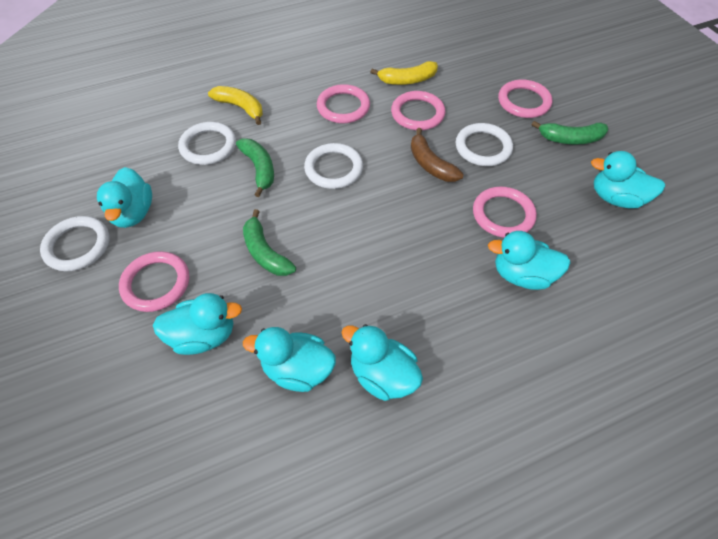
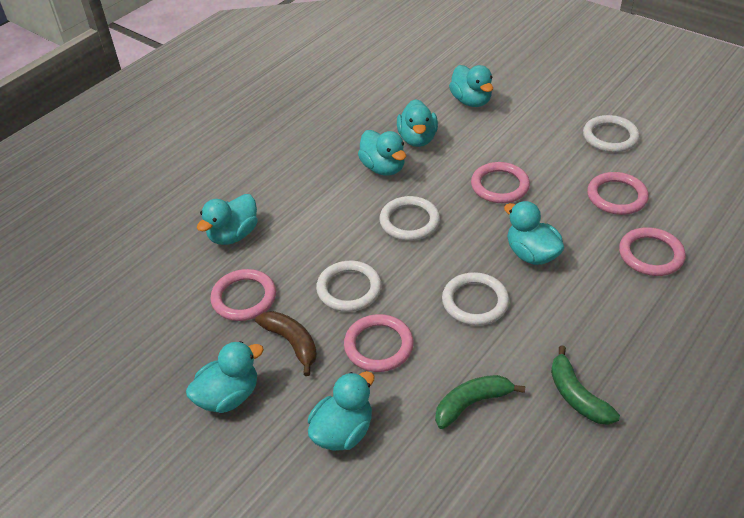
green banana: [236,138,274,197] [243,209,296,276] [531,121,608,145] = 3 -> [435,375,525,429] [551,345,620,425] = 2
turquoise duck: [97,167,152,228] [153,293,242,355] [243,327,336,392] [341,324,423,401] [488,231,571,290] [591,151,665,209] = 6 -> [186,341,264,413] [197,194,258,245] [308,371,374,451] [358,130,406,176] [397,99,438,147] [449,65,493,107] [504,201,564,265] = 7
yellow banana: [208,86,263,125] [370,61,438,85] = 2 -> none = 0

